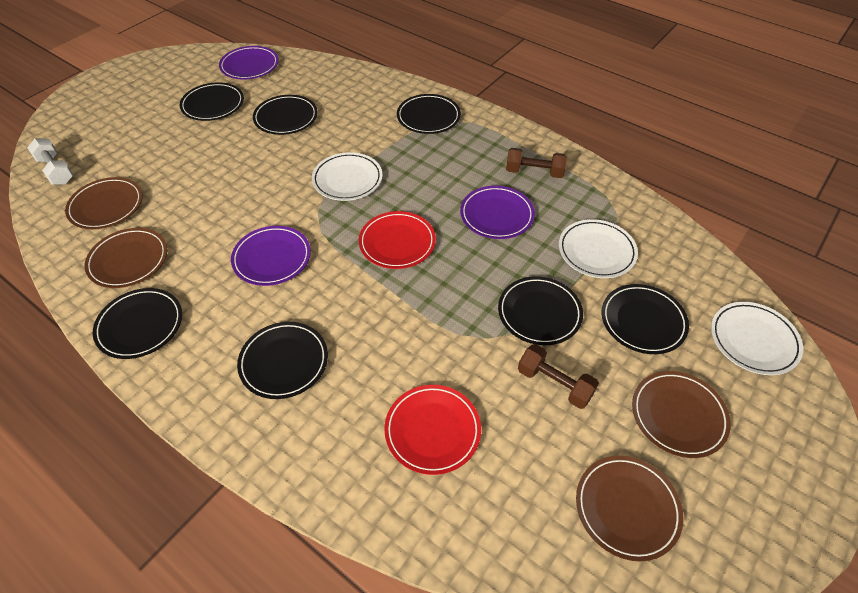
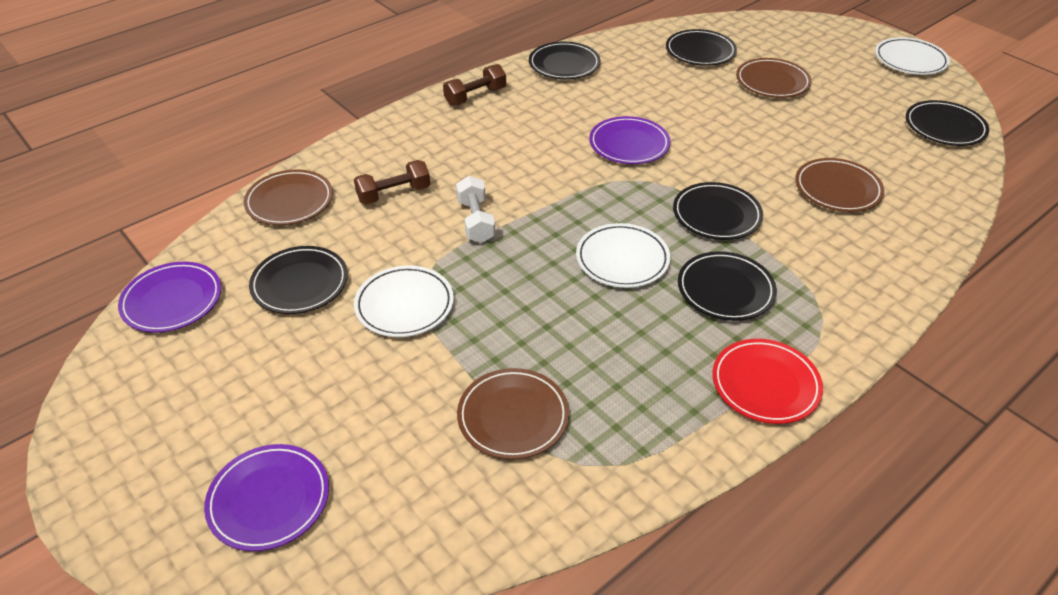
black plate: [93,288,182,359] [180,82,244,121] [237,322,328,399] [253,95,318,135] [397,94,461,134] [498,276,583,345] [602,284,689,354] = 7 -> [249,246,348,314] [529,42,600,79] [666,29,737,66] [673,182,763,240] [678,251,777,321] [906,100,989,146] = 6
red plate: [359,211,436,269] [384,385,481,475] = 2 -> [713,339,823,424] = 1

